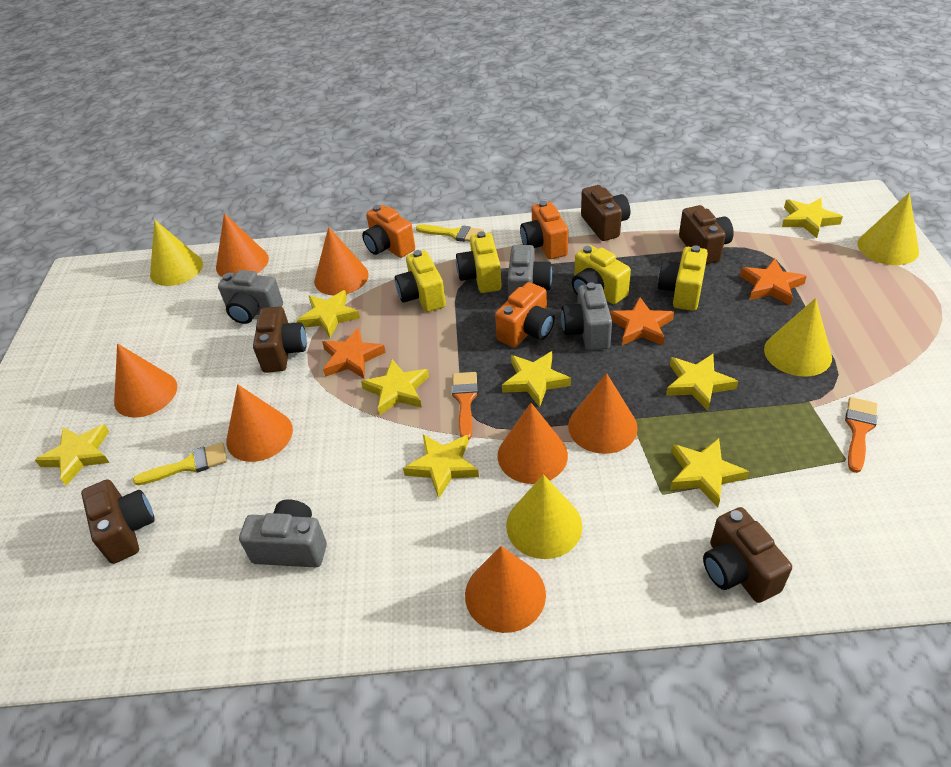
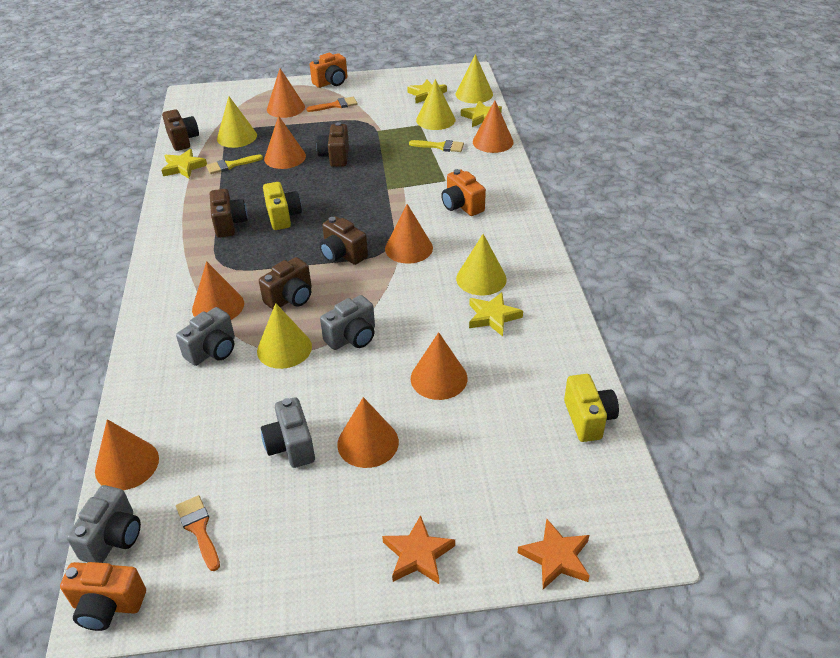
orange cone: [114,344,177,418] [216,213,269,277] [226,384,293,462] [314,227,369,296] [465,546,546,633] [498,403,568,484] [568,373,638,454] = 7 -> [95,419,159,490] [192,261,244,320] [264,116,306,169] [267,69,305,118] [337,397,399,468] [385,204,433,264] [411,332,468,400] [473,101,514,153] = 8
orange star: [322,328,386,379] [609,297,674,346] [740,259,807,306] = 3 -> [382,515,455,584] [517,519,589,589] = 2
yellow camera: [395,250,446,312] [456,231,502,293] [572,245,631,304] [658,245,708,311] = 4 -> [263,182,302,230] [564,374,619,442] = 2
yellow cone: [150,220,203,286] [506,474,582,559] [764,298,832,377] [858,193,919,265] = 4 -> [217,96,257,148] [257,303,312,369] [416,79,455,130] [456,54,493,103] [456,234,507,295] = 5
yellow star: [35,424,110,486] [297,290,360,338] [361,359,429,416] [403,435,479,499] [502,351,571,408] [666,354,738,411] [670,438,749,507] [782,198,843,238] = 8 -> [161,149,207,179] [407,80,447,104] [461,101,502,127] [469,292,523,336] = 4

